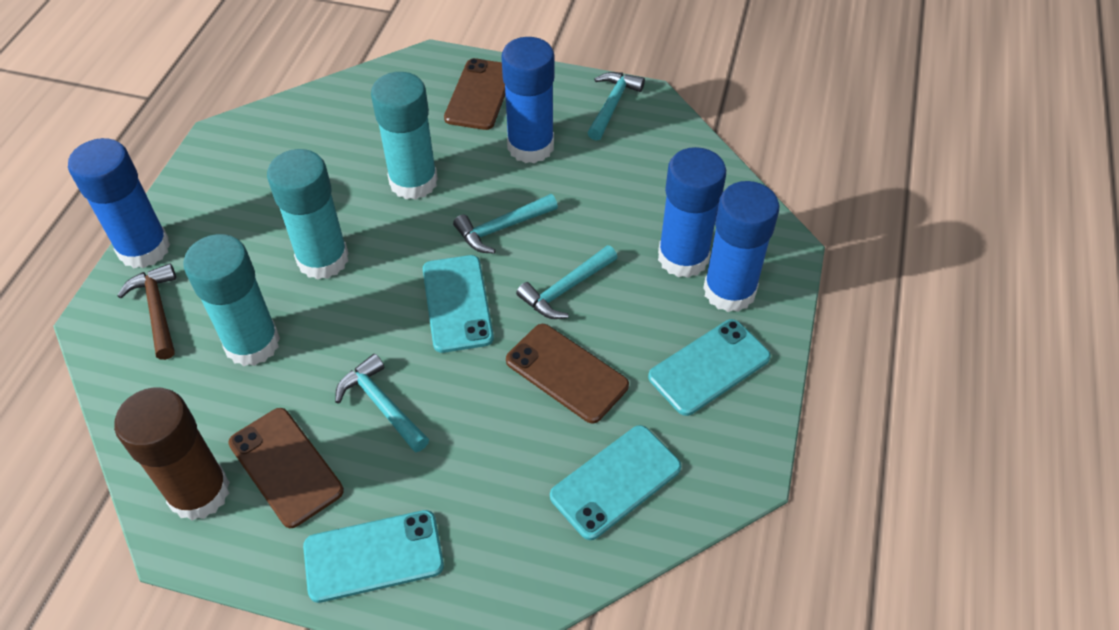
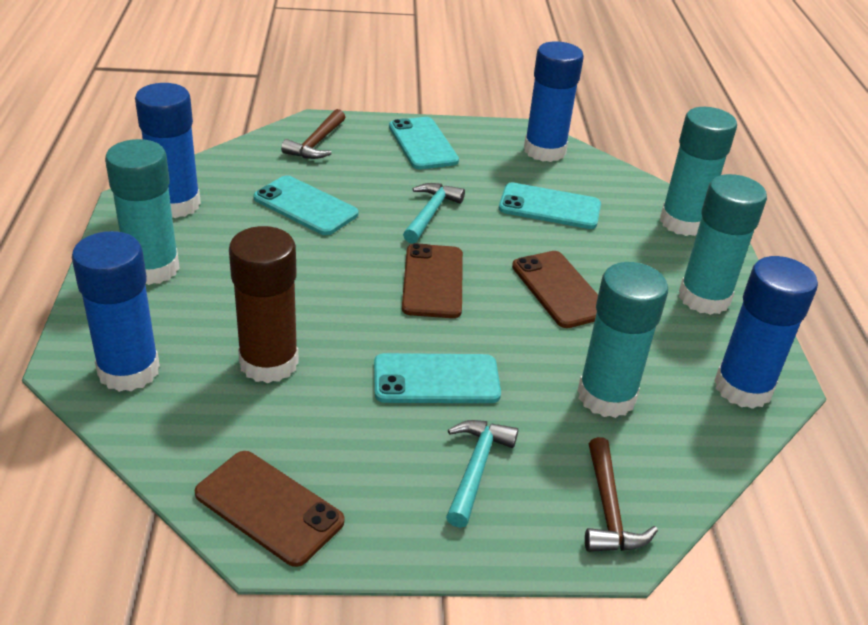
brown hammer: [117,263,176,360] = 1 -> [281,109,345,159] [585,437,658,552] = 2
turquoise glue stick: [183,234,280,366] [267,149,349,280] [371,72,438,200] = 3 -> [105,139,180,285] [577,262,668,418] [660,107,737,236] [679,174,767,315] = 4
turquoise hammer: [335,354,429,452] [453,194,558,254] [516,245,618,319] [587,72,645,141] = 4 -> [403,183,465,244] [446,420,518,528] = 2

